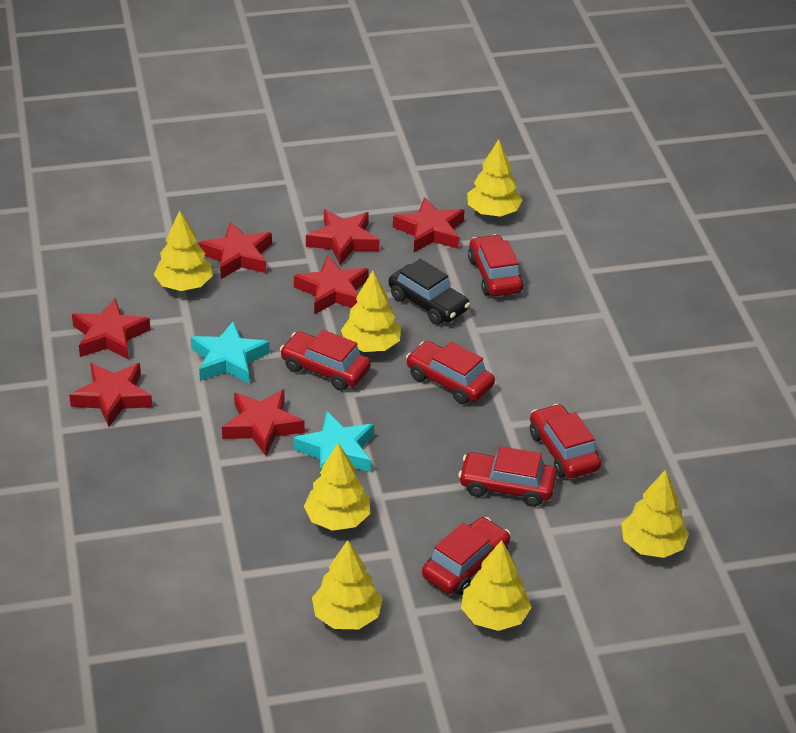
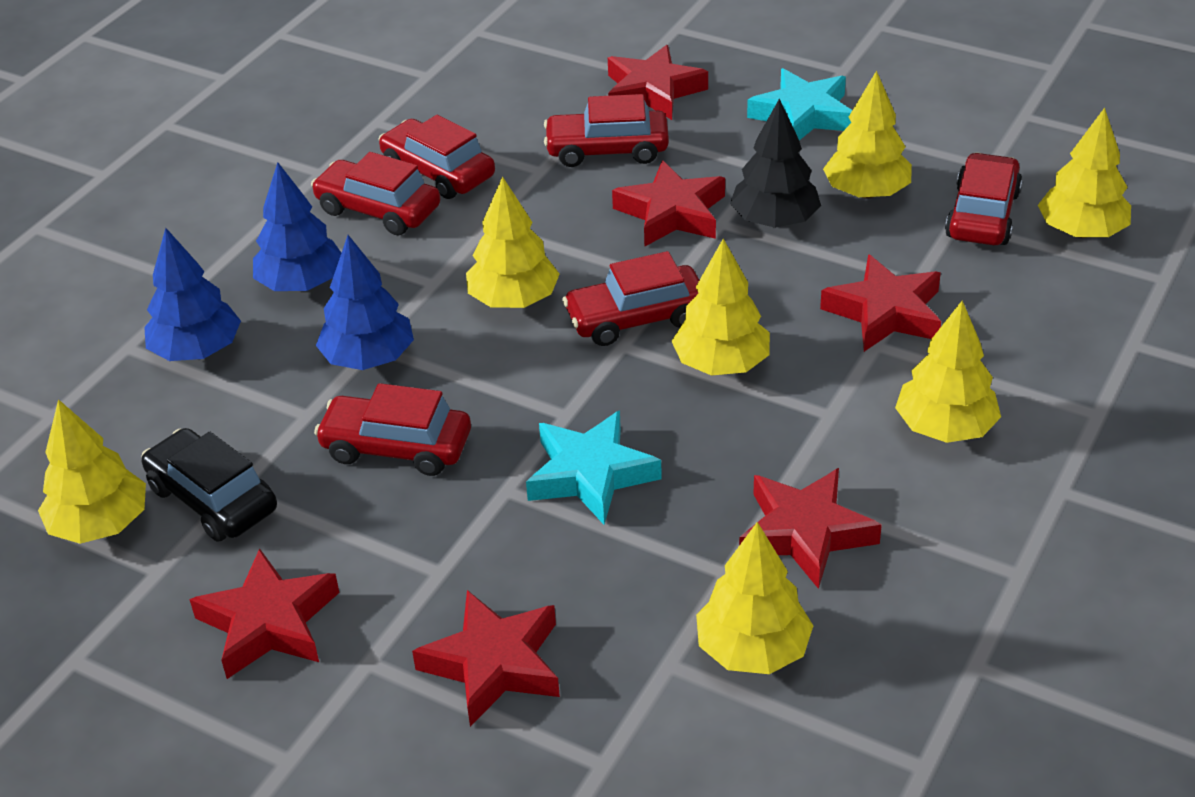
black tree: none = 0 -> [730,98,821,228] = 1
blue tree: none = 0 -> [144,228,241,361] [253,162,341,291] [316,235,414,370] = 3
red star: [69,363,152,427] [72,299,151,360] [199,222,272,279] [222,389,305,456] [294,255,369,314] [306,210,379,265] [393,197,464,252] = 7 -> [189,549,339,679] [412,590,560,727] [608,45,708,120] [612,160,725,247] [739,468,882,589] [820,254,941,352] = 6

